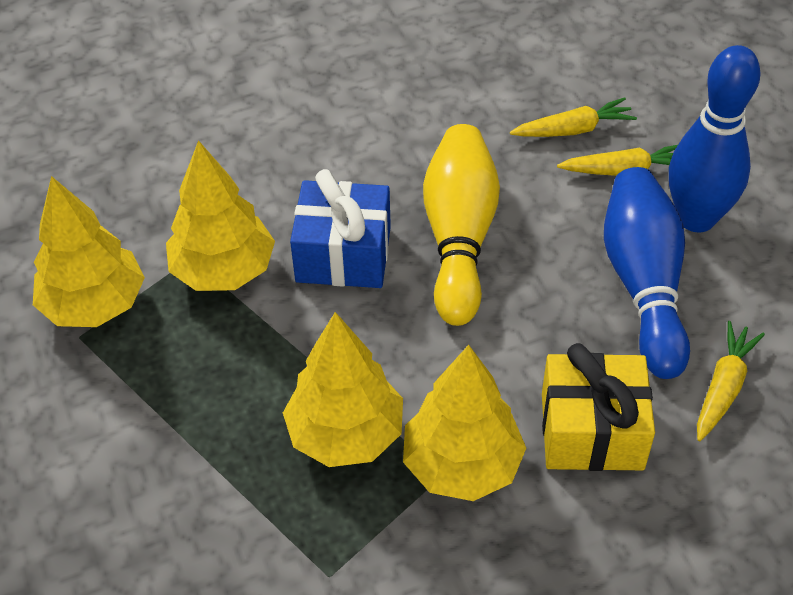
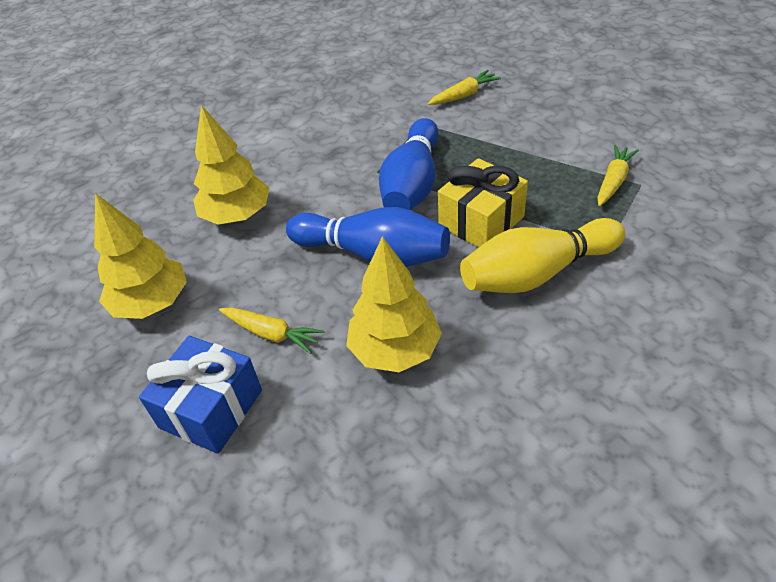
yellow tree: [33,176,145,327] [166,140,275,291] [283,312,403,467] [403,345,526,501] = 4 -> [94,193,187,319] [193,105,269,225] [346,236,442,372] = 3

